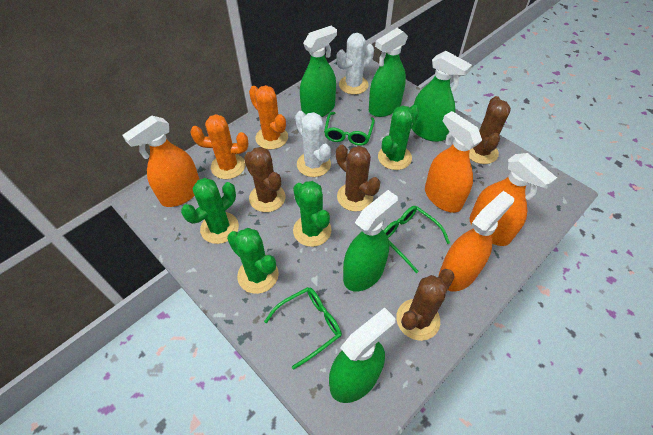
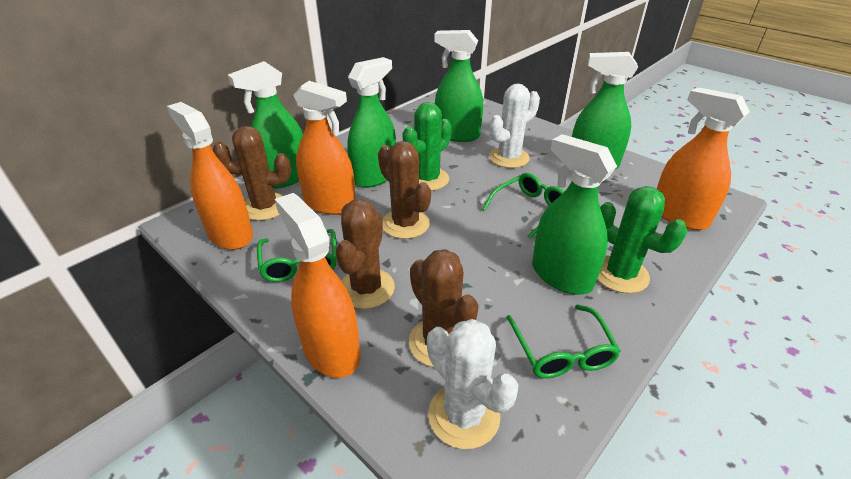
green cactus: [181,178,239,244] [227,228,279,294] [293,181,331,247] [378,105,419,170] = 4 -> [402,102,452,191] [597,186,688,293] = 2
orange cactus: [190,114,248,179] [249,85,288,150] = 2 -> none = 0

